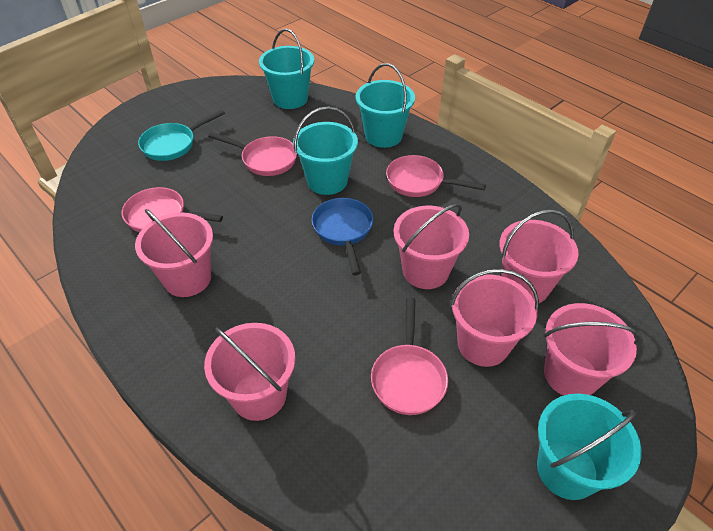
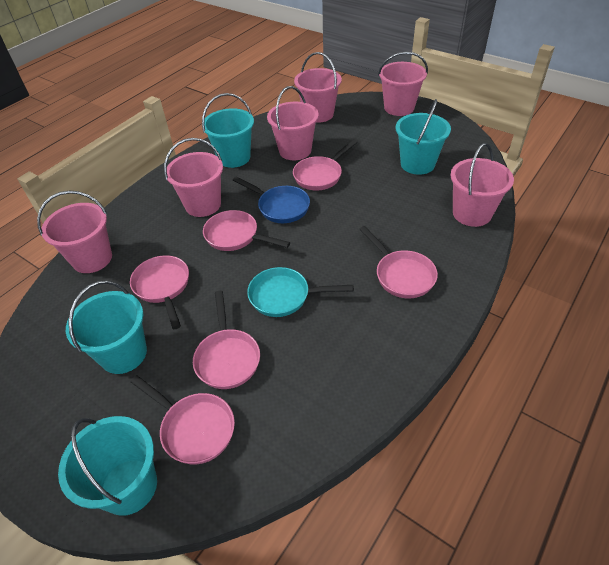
pink pan: [122,187,223,232] [208,132,297,176] [371,298,448,415] [386,155,486,197] = 4 -> [130,255,189,329] [130,375,235,464] [193,291,260,389] [203,210,290,251] [293,140,357,191] [359,226,438,298] = 6

